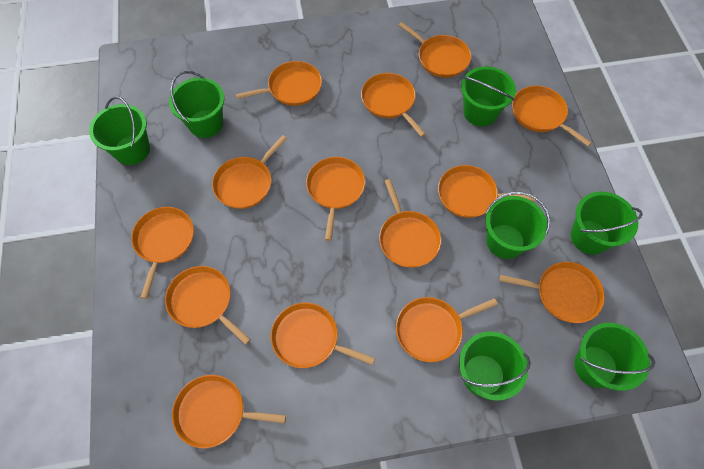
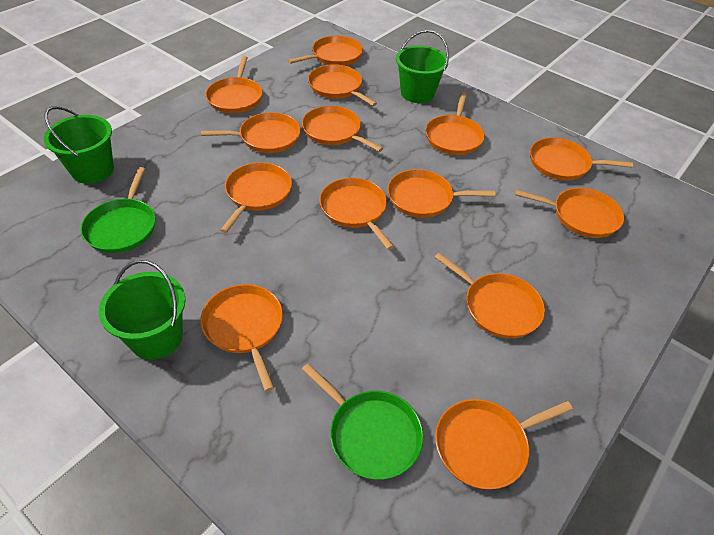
green bucket: [89,96,150,165] [169,71,224,138] [459,331,531,401] [461,66,516,126] [485,191,550,259] [571,192,643,255] [574,323,655,391] = 7 -> [44,106,114,184] [99,260,186,360] [396,30,449,103] = 3
green pan: none = 0 -> [80,167,156,253] [302,363,424,480] = 2

